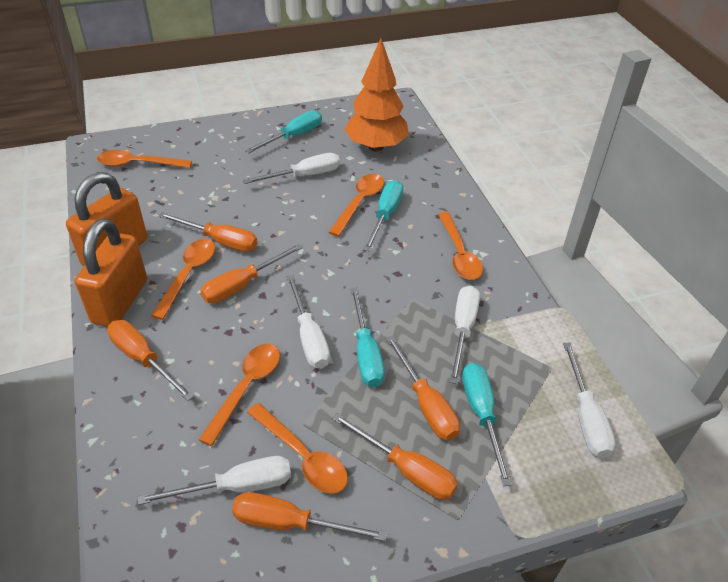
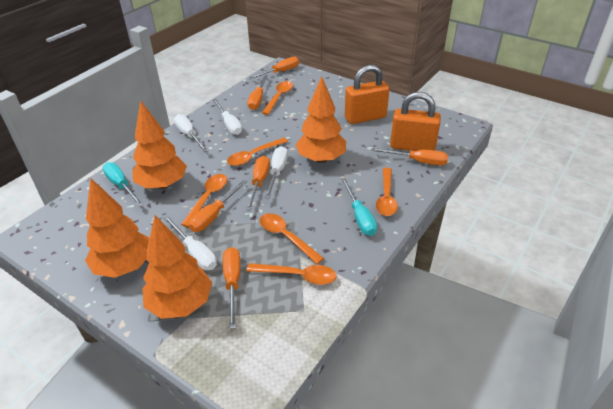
orange tree: [344,38,409,152] = 1 -> [85,178,149,278] [132,100,187,189] [142,215,212,319] [295,76,346,163] = 4
turquoise screwdriver: [245,110,322,154] [351,287,385,388] [363,180,403,252] [462,363,512,486] = 4 -> [102,162,144,207] [341,178,377,236] = 2
white screwdriver: [138,456,291,505] [243,153,340,184] [286,275,330,369] [450,285,480,384] [563,343,616,458] = 5 -> [164,216,217,270] [174,114,208,152] [212,99,242,135] [265,146,288,199] = 4

